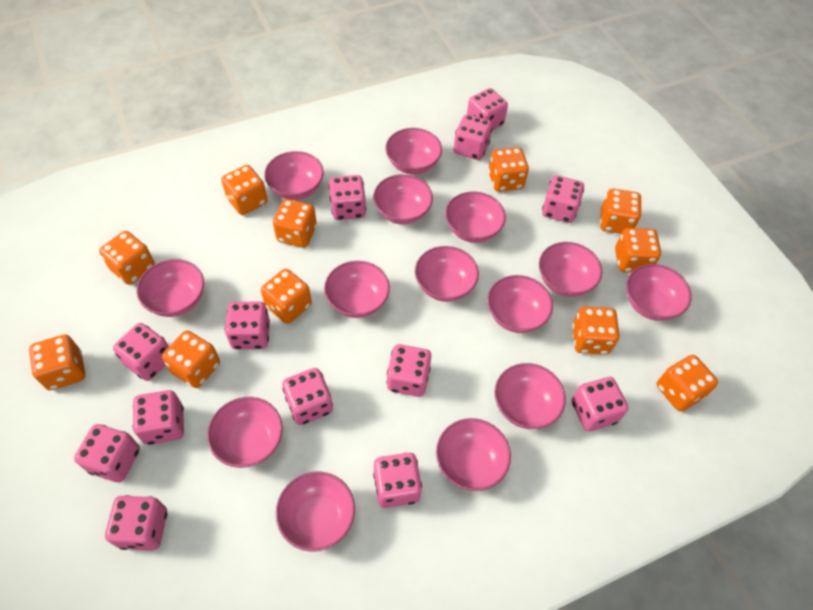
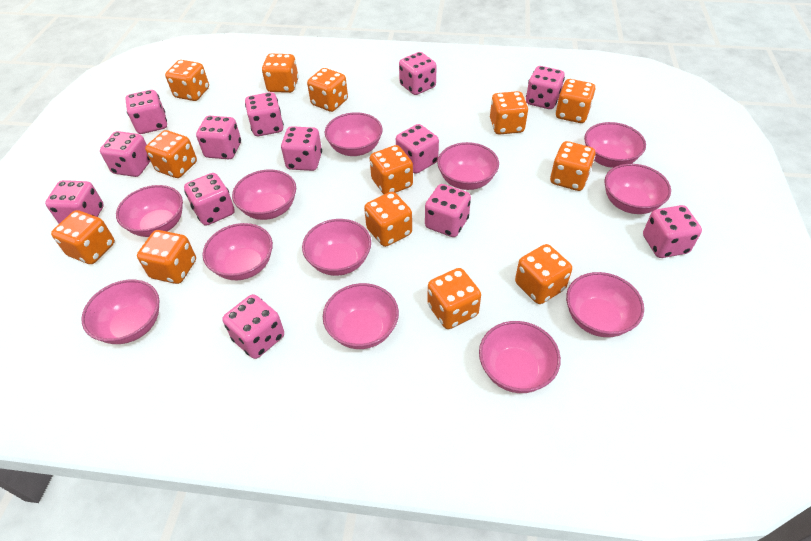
orange dice: [29,334,85,390] [99,231,155,285] [162,330,220,388] [221,165,268,215] [261,269,312,324] [273,199,317,248] [488,147,529,192] [572,306,619,355] [600,189,641,234] [615,228,661,272] [656,355,718,412] = 11 -> [51,210,115,264] [137,230,196,284] [145,130,197,178] [165,60,209,101] [262,54,299,93] [307,68,348,112] [364,192,412,247] [370,145,413,194] [427,268,481,329] [490,91,528,135] [515,244,572,304] [550,141,595,191] [556,79,595,123] = 13
pink bowl: [137,259,204,317] [207,397,283,468] [265,151,324,200] [276,472,355,551] [324,261,390,318] [373,174,433,225] [385,128,442,174] [415,246,479,302] [436,418,511,491] [445,191,506,243] [487,275,553,333] [494,363,566,429] [539,242,602,297] [626,264,692,321] = 14 -> [81,280,159,344] [116,185,183,237] [202,223,273,280] [232,169,296,220] [302,219,371,276] [323,283,399,349] [325,112,383,156] [437,142,499,190] [479,321,561,393] [566,272,644,337] [584,122,646,168] [604,164,671,214] = 12

